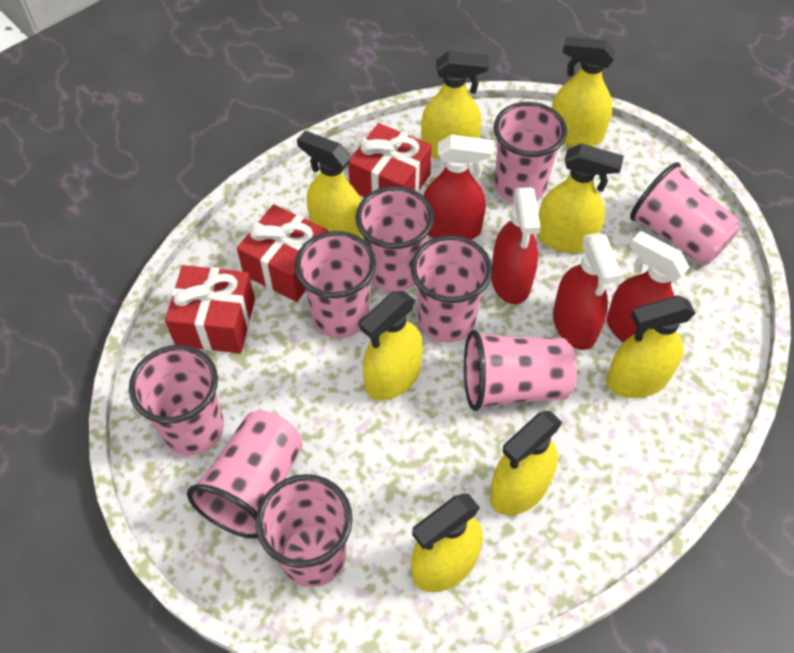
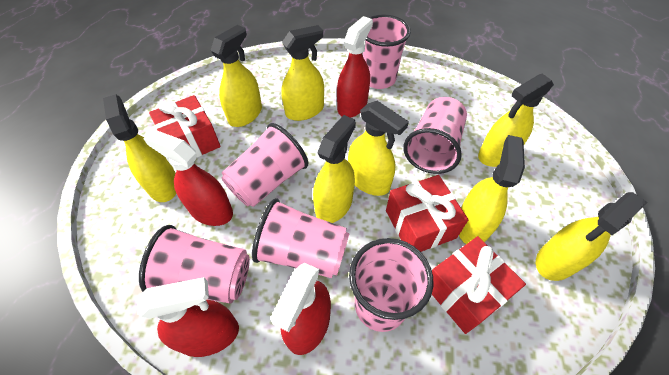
pink cup: [129,345,224,455] [187,411,303,539] [256,474,353,587] [295,231,376,338] [356,186,434,292] [411,235,492,343] [464,330,577,411] [493,102,567,203] [630,162,741,265] = 9 -> [139,225,250,304] [222,123,308,207] [252,198,350,278] [349,238,433,332] [362,14,411,89] [403,97,467,174] = 6

